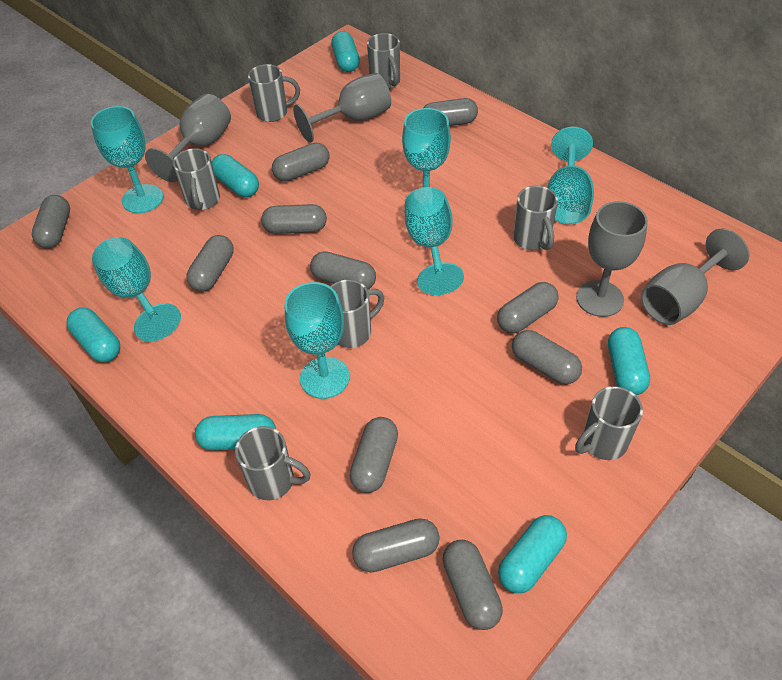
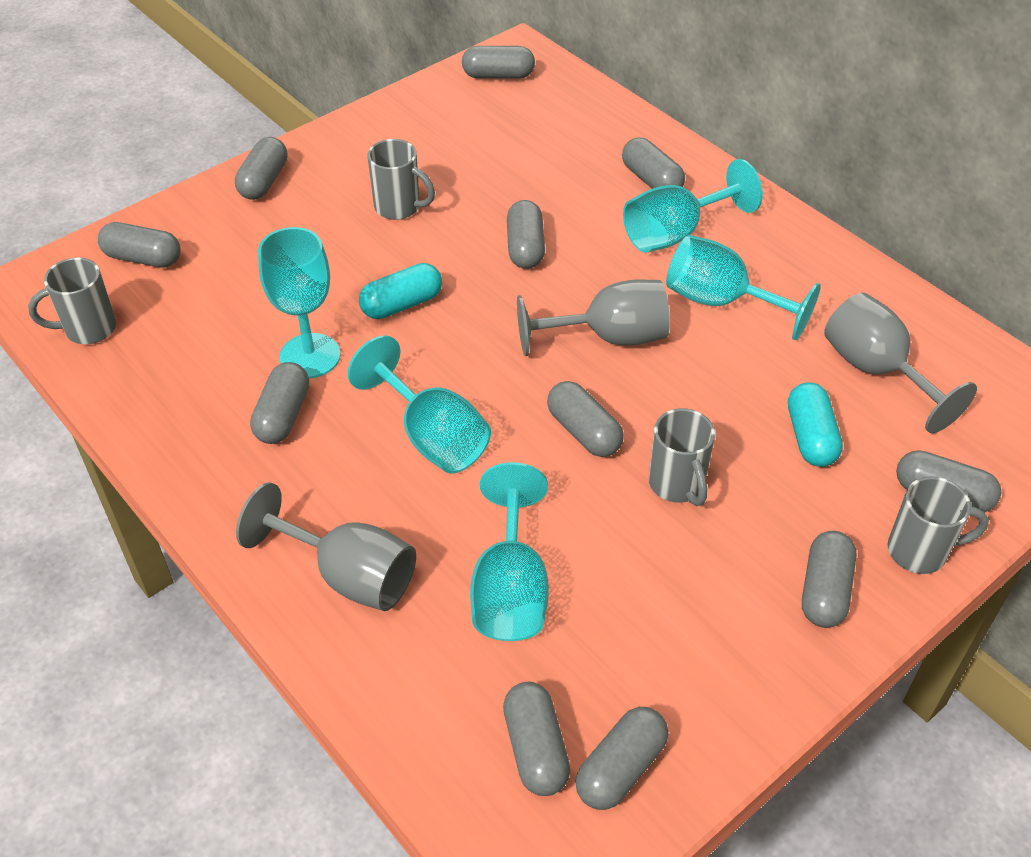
grey goblet: [145,94,231,182] [293,73,391,143] [576,201,648,317] [641,229,750,325] = 4 -> [236,482,416,611] [517,280,670,356] [824,293,977,433] = 3
grey mug: [173,148,220,210] [235,426,311,500] [248,64,300,122] [330,280,384,348] [367,33,400,89] [513,186,558,250] [575,386,643,460] = 7 -> [28,258,116,344] [368,139,435,220] [649,408,715,506] [888,476,989,574] = 4
turquoise capsule: [67,307,120,362] [195,414,276,450] [212,154,259,197] [331,31,360,72] [498,515,567,593] [608,327,650,395] = 6 -> [359,263,442,319] [788,382,843,467] = 2
turquoise goblet: [91,106,163,213] [92,237,181,342] [285,282,350,399] [402,108,451,199] [405,187,464,295] [547,127,594,224] = 6 -> [258,227,341,378] [348,335,491,473] [470,462,549,641] [623,159,763,253] [666,235,821,340] = 5

